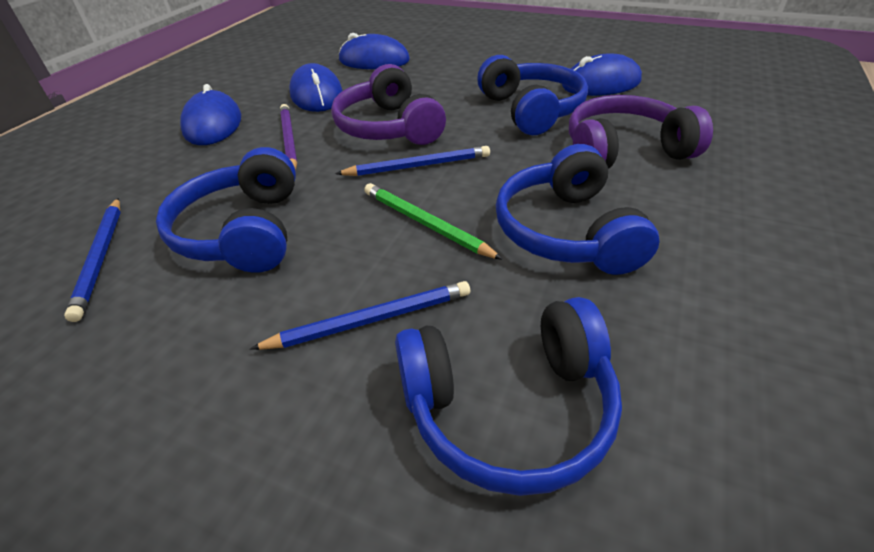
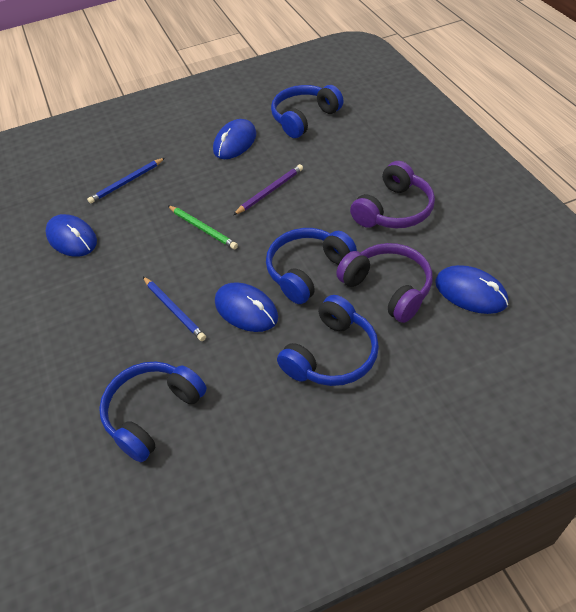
blue pencil: [64,198,121,322] [250,281,470,350] [335,146,490,176] = 3 -> [87,158,165,204] [143,277,206,341] = 2

